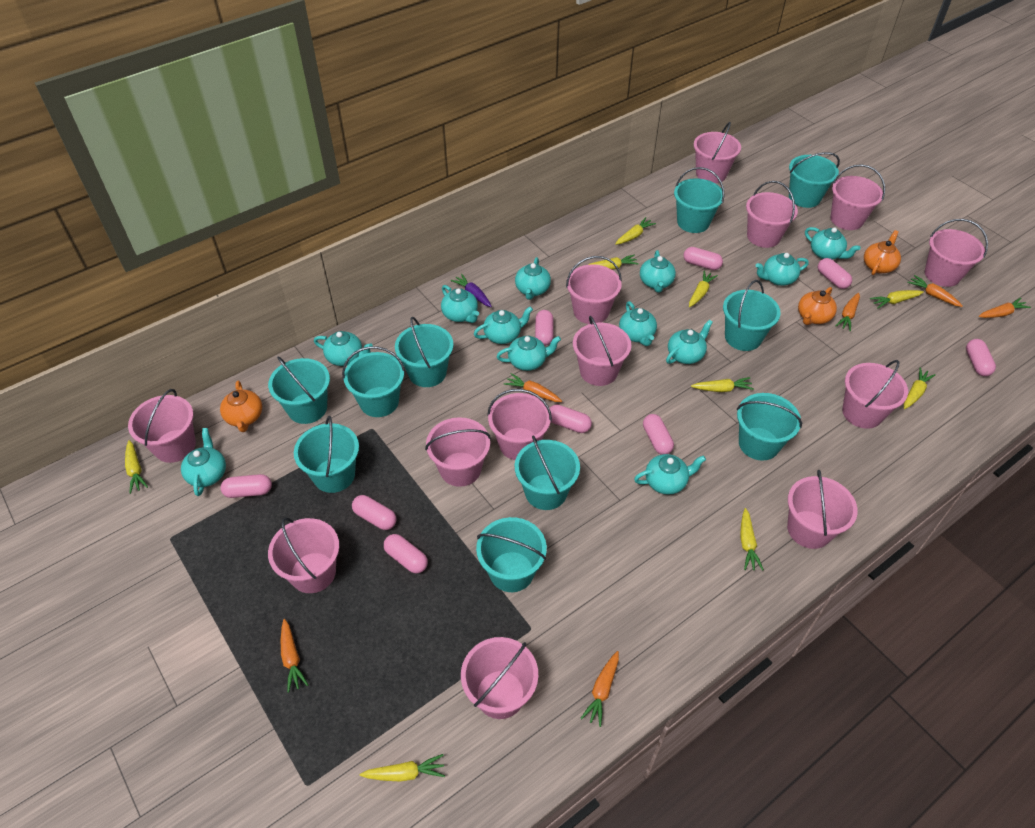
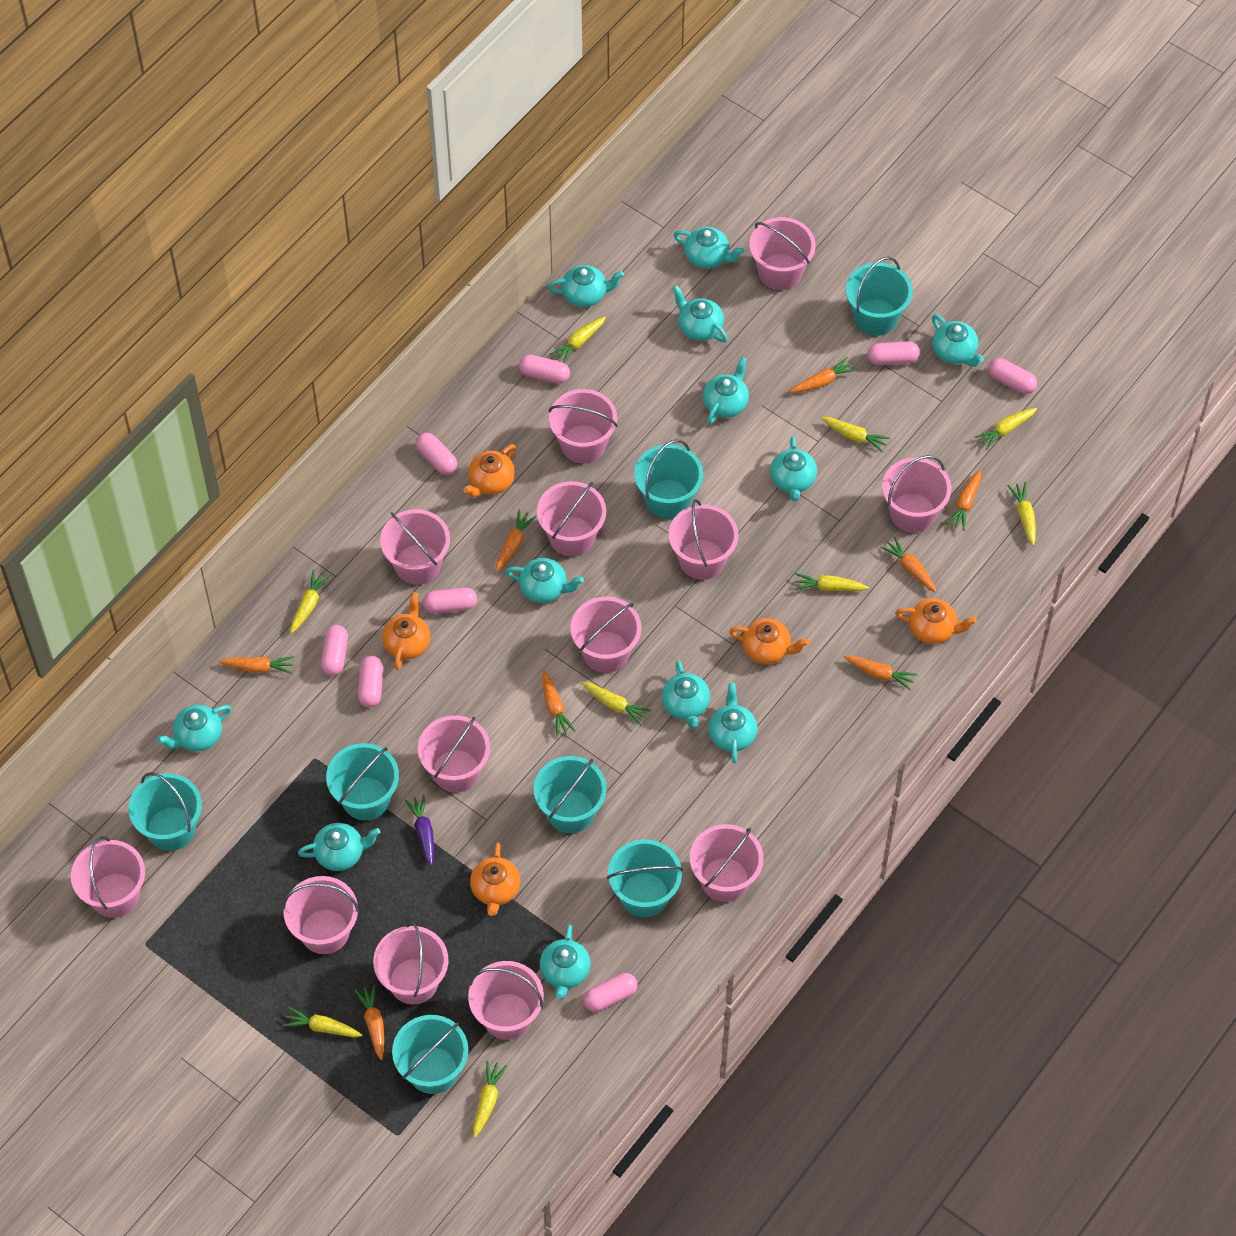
orange carrot: [281,619,308,693] [504,373,562,402] [581,651,619,727] [836,293,860,331] [907,275,963,307] [978,298,1031,318] = 6 -> [218,656,294,674] [354,984,384,1060] [496,510,537,571] [542,670,576,737] [790,357,857,393] [844,655,917,691] [880,536,937,593] [946,470,981,531] = 8
orange teapot: [220,380,262,432] [798,287,837,325] [864,230,901,275] = 3 -> [382,592,430,670] [463,444,516,498] [470,843,520,916] [729,618,809,664] [895,598,977,644] = 5
pink capsule: [220,474,272,498] [352,495,397,530] [384,534,428,574] [535,310,553,346] [549,405,592,433] [643,414,674,455] [683,247,723,270] [818,258,852,289] [966,339,996,376] = 9 -> [321,625,348,676] [358,656,383,707] [415,433,457,475] [423,587,477,614] [519,355,570,384] [583,973,637,1012] [868,341,920,365] [989,358,1037,394] = 8
turquoise bucket: [268,356,330,424] [294,416,359,493] [342,346,405,417] [395,317,454,387] [476,517,547,592] [515,435,580,510] [674,167,724,233] [723,280,781,351] [737,393,802,460] [789,152,840,208] = 10 -> [128,772,202,851] [326,743,399,821] [392,1015,469,1094] [533,756,607,833] [607,839,683,917] [634,439,703,519] [846,257,913,336] = 7

